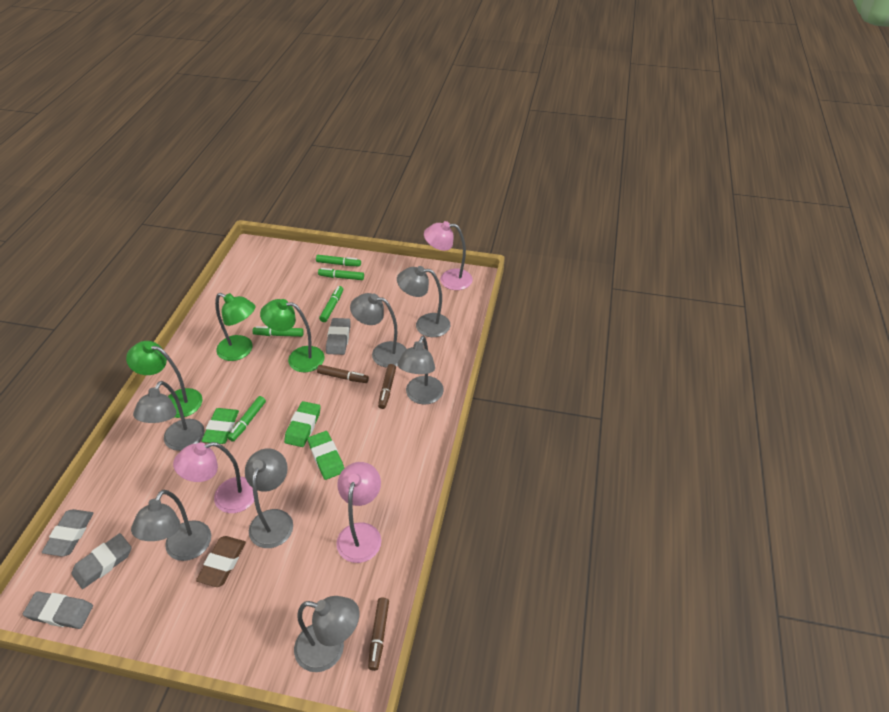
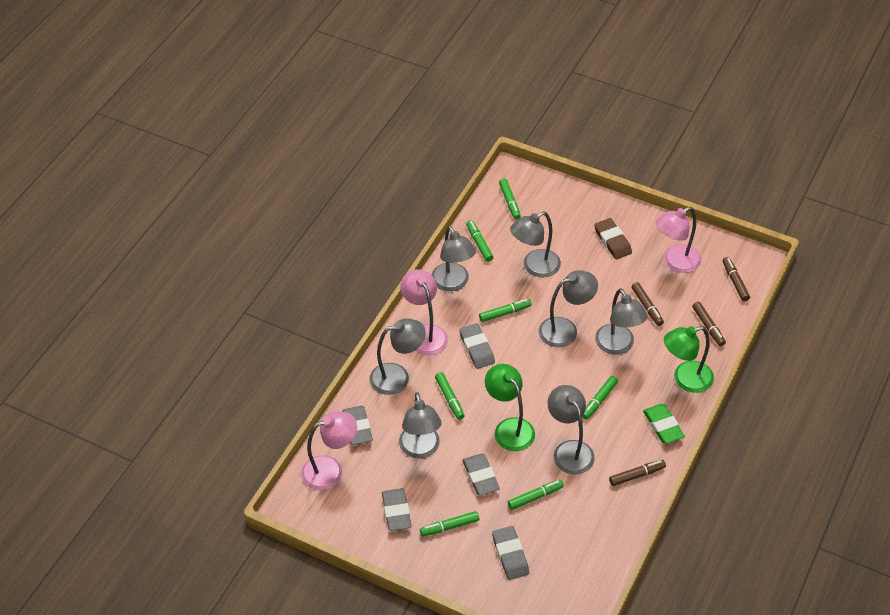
brown marker: [317,365,369,383] [368,598,389,671] [378,364,396,409] = 3 -> [609,460,666,486] [631,282,664,326] [692,302,726,346] [723,257,750,301] = 4
green eraser: [201,408,239,444] [284,401,321,447] [307,431,344,480] = 3 -> [643,404,685,444] = 1
green lamp: [126,341,202,418] [215,293,255,361] [260,299,325,372] = 3 -> [485,364,535,451] [664,326,714,393] = 2
green marker: [228,396,266,442] [252,326,304,337] [316,255,361,266] [318,268,364,280] [319,286,343,322] = 5 -> [420,511,479,536] [435,372,465,420] [466,220,494,262] [479,299,532,322] [499,179,521,220] [508,479,564,510] [582,376,618,419] = 7
grey eraser: [23,591,93,629] [42,509,93,557] [71,533,132,589] [326,318,350,355] = 4 -> [342,406,373,445] [382,488,412,531] [459,323,495,369] [462,453,500,496] [492,526,529,580] = 5

